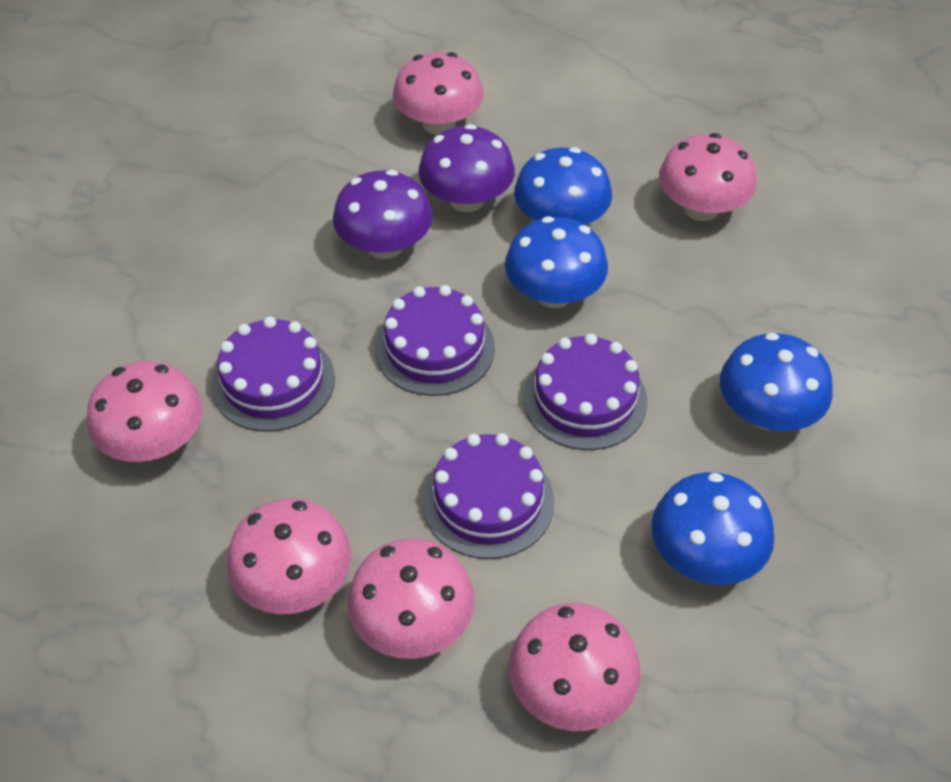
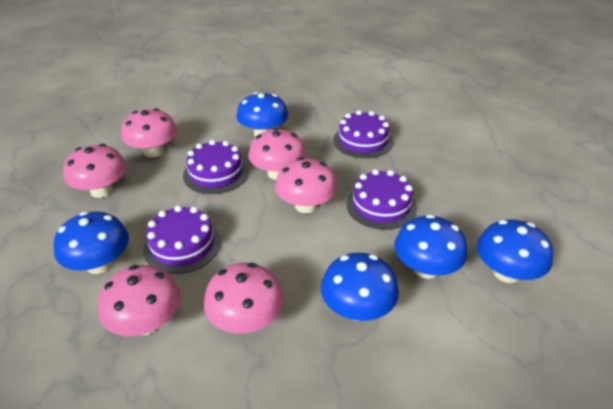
blue mushroom: [505,216,608,308] [514,147,612,225] [652,472,774,585] [720,333,833,431] = 4 -> [53,212,129,274] [236,92,288,137] [321,253,399,321] [394,214,468,279] [477,219,553,283] = 5
purple mushroom: [333,170,433,259] [418,124,515,212] = 2 -> none = 0

